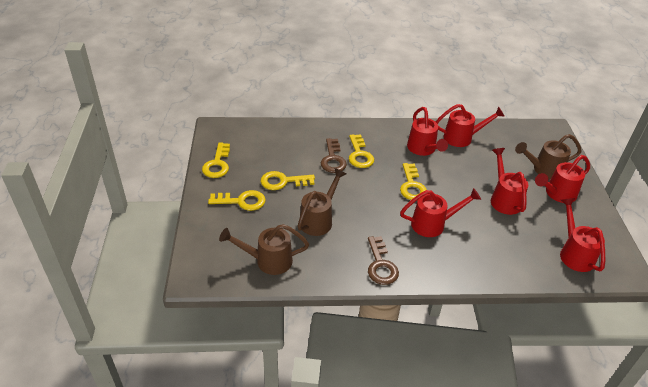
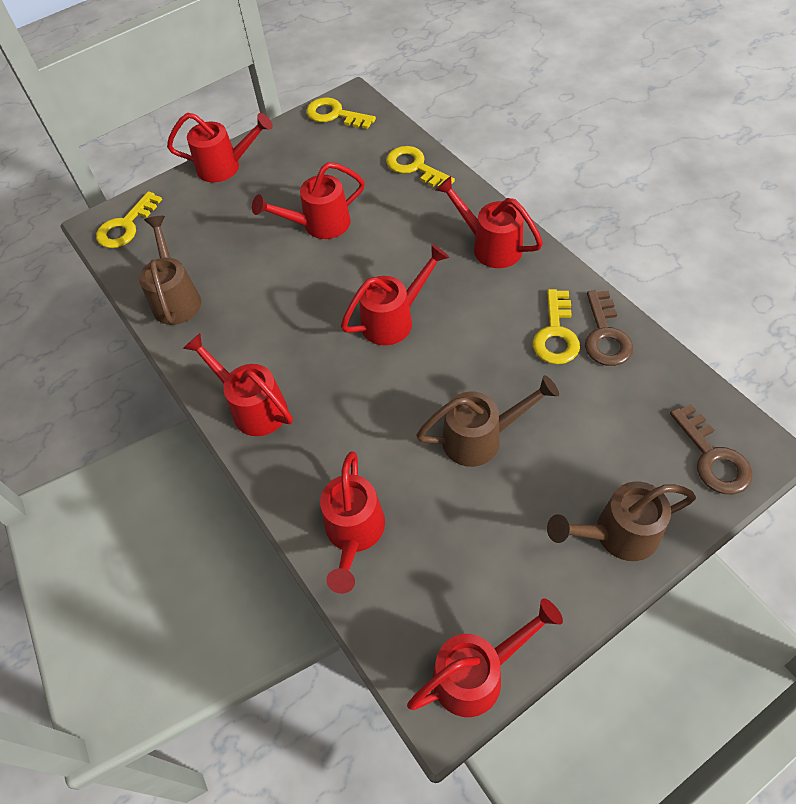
red watering can: [400,188,481,237] [407,107,448,156] [436,104,505,147] [491,148,528,215] [535,155,590,203] [560,198,605,272] = 6 -> [167,113,273,182] [183,333,293,436] [252,162,365,239] [320,451,385,594] [341,244,449,345] [407,599,563,717] [436,176,543,268] = 7
yellow key: [202,143,230,178] [208,190,266,211] [260,171,315,190] [349,134,374,168] [400,163,427,201] = 5 -> [96,191,162,248] [306,97,376,129] [386,146,455,187] [532,289,580,365] = 4

